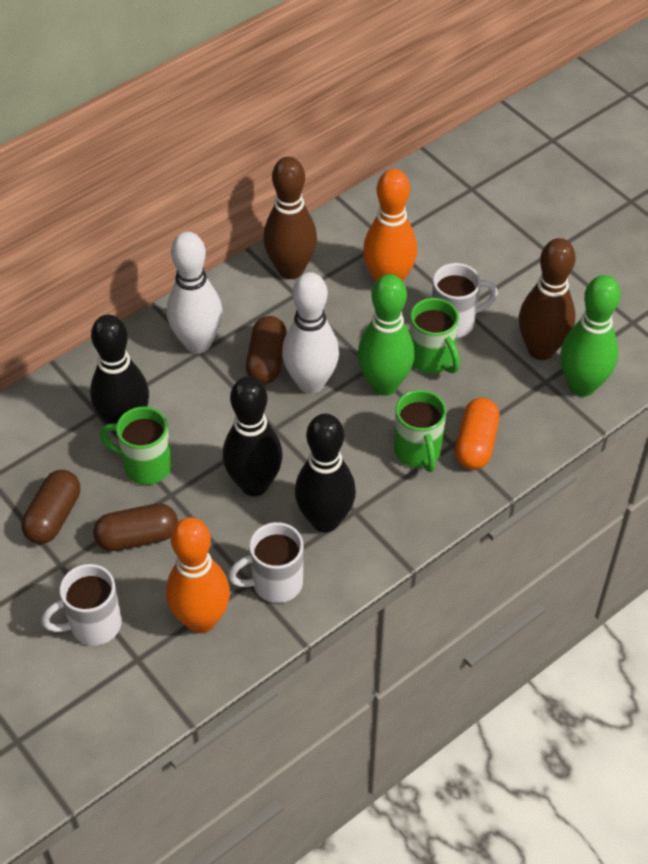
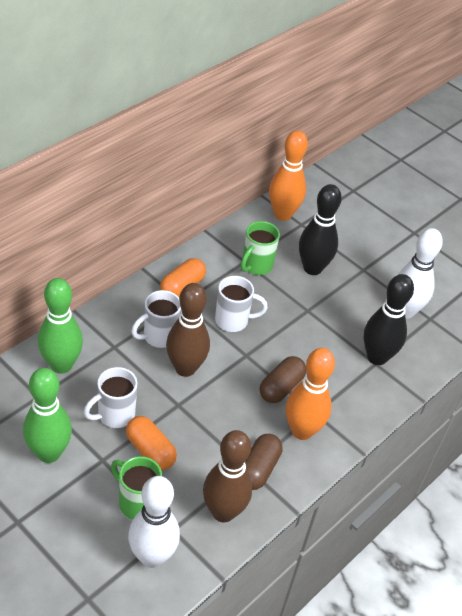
black bowling pin: [90,315,149,433] [223,377,283,496] [295,414,356,532] = 3 -> [299,184,342,275] [364,274,414,365] = 2
brown capsule: [22,470,80,544] [93,503,178,551] [246,316,287,384] = 3 -> [245,434,283,490] [260,356,306,403] = 2
green mug: [100,407,172,485] [394,390,446,472] [410,298,460,374] = 3 -> [111,456,162,520] [241,221,280,275] = 2
orange capsule: [455,398,500,470] = 1 -> [126,416,177,470] [160,258,206,297] = 2

